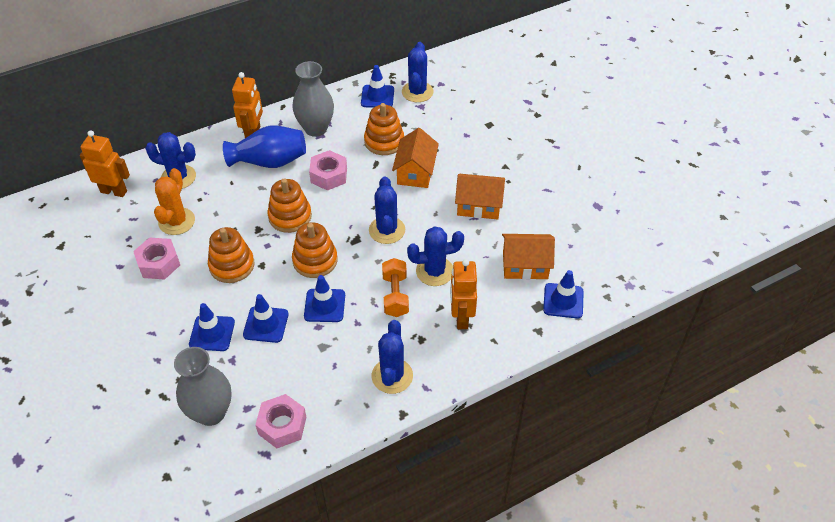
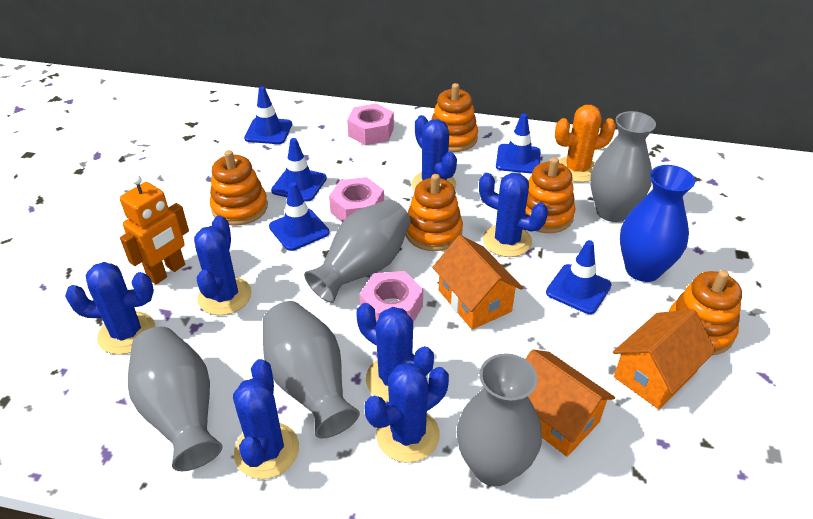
blue cactus: [145,132,196,189] [369,176,405,244] [372,320,413,394] [402,42,434,102] [407,226,464,286] = 5 -> [65,262,155,355] [194,216,251,315] [233,359,299,479] [356,303,434,402] [365,362,449,463] [411,115,457,191] [479,173,548,257] = 7
grey vase: [174,347,232,426] [292,61,334,137] = 2 -> [128,327,223,471] [263,301,360,439] [304,199,411,303] [457,353,542,486] [590,111,656,222] = 5
orange dumbbell: [382,258,409,317] = 1 -> none = 0
orange robot: [80,130,130,197] [232,72,263,138] [450,259,477,329] = 3 -> [120,175,189,284] = 1
orange stacking toy: [208,227,254,283] [267,178,312,233] [292,222,338,278] [364,103,404,155] = 4 -> [210,150,268,226] [406,174,463,251] [431,83,478,152] [525,157,575,233] [669,270,742,355] = 5

